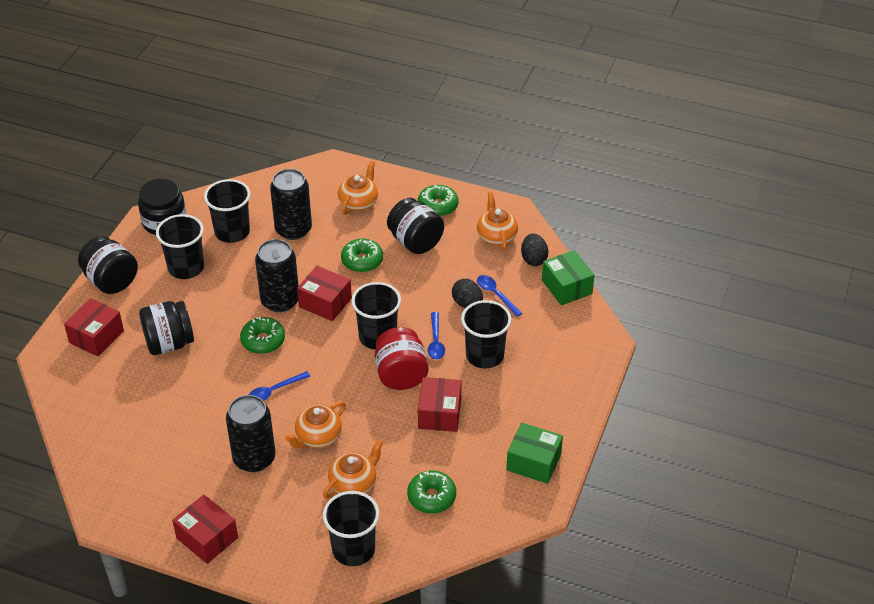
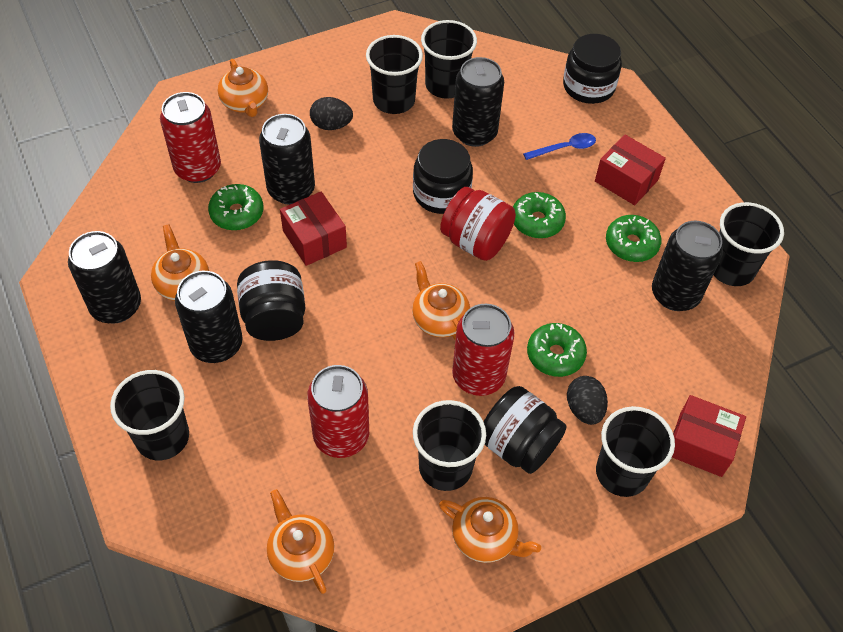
black can: [226,395,276,472] [255,239,299,312] [270,169,312,240] = 3 -> [68,231,141,323] [175,271,243,363] [259,114,315,205] [452,57,504,147] [652,221,723,311] = 5
black cup: [156,214,204,279] [204,179,250,243] [323,491,379,566] [351,282,401,350] [461,300,511,369] = 5 -> [110,370,189,460] [366,35,423,114] [413,400,486,491] [421,20,477,99] [596,406,675,497] [714,202,784,286] = 6
blue spoon: [249,371,311,401] [428,312,445,360] [477,275,522,317] = 3 -> [523,133,596,160] = 1
green box: [506,423,563,484] [542,250,594,305] = 2 -> none = 0
orange teapot: [285,401,346,448] [323,439,384,499] [338,161,378,215] [477,192,518,251] = 4 -> [151,224,209,301] [218,59,268,117] [267,489,334,594] [412,261,470,340] [439,497,541,563] = 5
red box: [64,298,124,357] [172,495,238,564] [297,266,352,321] [418,377,462,432] = 4 -> [280,192,347,266] [595,135,666,205] [672,395,746,477] = 3
red can: none = 0 -> [160,92,221,183] [307,365,369,458] [452,304,514,396] = 3

